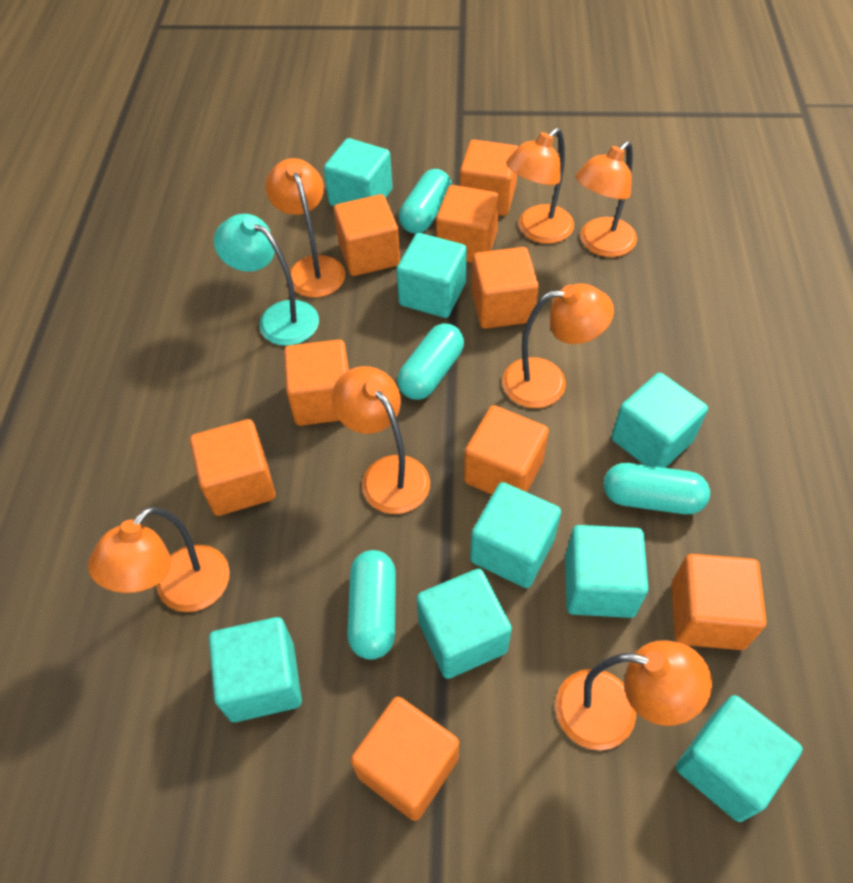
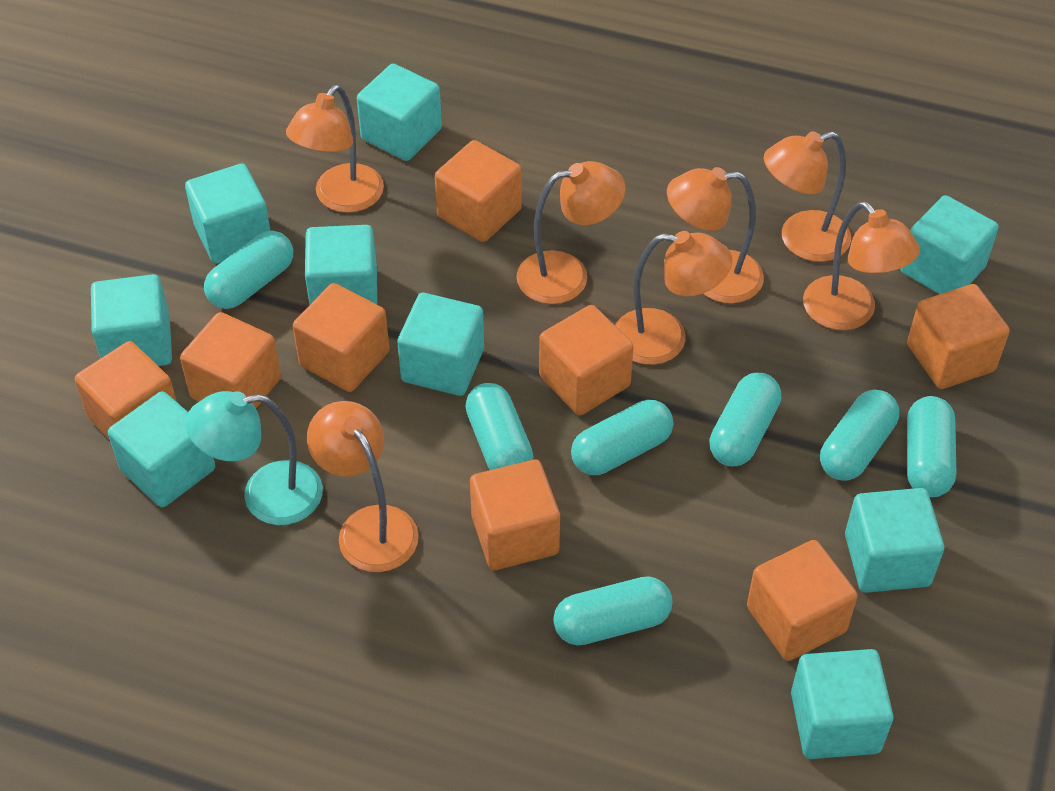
orange cube: [190,419,275,516] [284,339,349,426] [334,194,400,276] [351,696,459,821] [436,185,500,263] [460,140,518,216] [464,405,549,495] [471,247,539,329] [671,554,767,650] = 9 -> [75,341,177,440] [180,312,281,408] [293,283,389,392] [435,140,522,242] [470,460,560,570] [539,305,634,415] [747,540,858,661] [907,284,1010,389] = 8
turquoise capsule: [347,550,396,660] [397,323,464,400] [399,169,452,234] [604,463,710,514] = 4 -> [204,231,293,309] [465,383,534,470] [553,576,673,645] [571,400,673,475] [709,373,781,466] [820,390,899,481] [907,396,956,497] = 7
turquoise cube: [209,617,302,722] [324,138,393,206] [397,233,467,318] [417,569,512,679] [470,482,561,588] [565,525,649,618] [611,372,708,468] [676,695,803,822] = 8 -> [91,274,172,366] [108,391,215,507] [185,163,271,264] [305,225,377,305] [357,64,442,161] [397,293,484,396] [791,649,894,759] [845,488,944,593] [900,195,999,294] = 9

